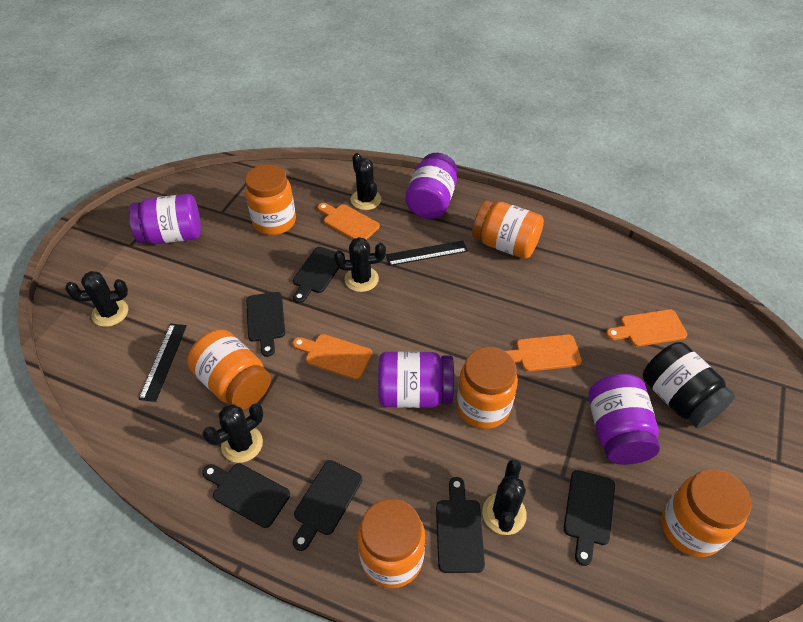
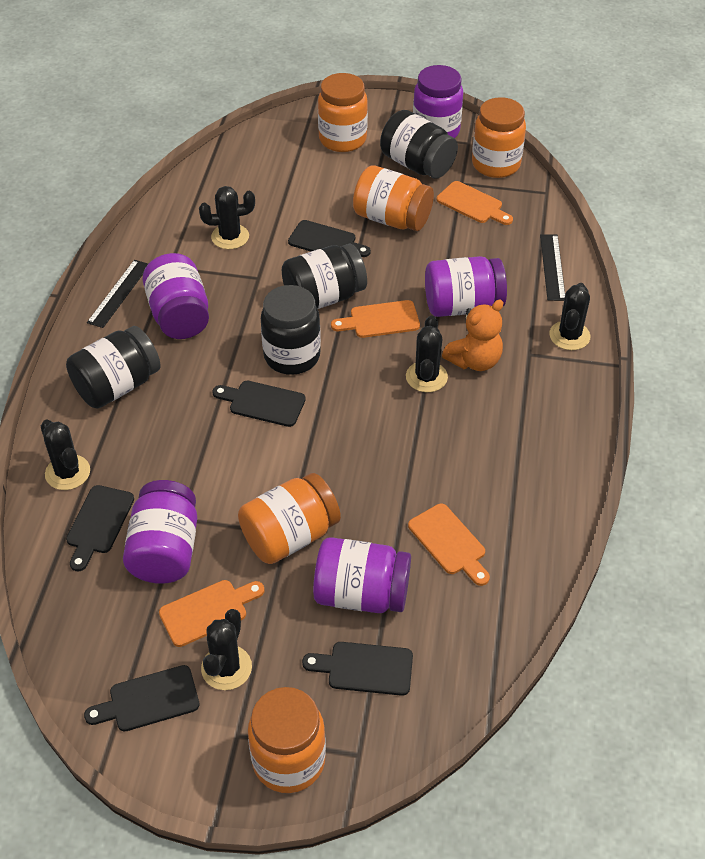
black cutting board: [202,463,290,528] [246,292,285,357] [293,247,339,303] [293,460,362,551] [436,477,485,573] [564,470,615,566] = 6 -> [66,485,134,571] [84,665,200,731] [212,381,306,427] [288,220,371,257] [302,642,413,696] = 5
black jar: [643,342,735,428] = 1 -> [66,326,160,409] [261,285,321,375] [282,244,367,309] [380,110,458,179] = 4
orange jar: [187,329,271,410] [245,164,296,235] [357,499,425,588] [457,347,518,429] [472,200,544,259] [662,469,751,557] = 6 -> [238,473,341,564] [248,687,326,793] [318,73,368,152] [353,165,434,231] [472,97,526,178] = 5
orange teddy bear: none = 0 -> [442,299,504,371] = 1
purple jar: [129,194,201,244] [378,351,454,408] [405,153,457,219] [588,374,660,465] = 4 -> [123,480,197,584] [143,253,209,339] [313,537,411,613] [413,65,463,138] [425,256,507,317] = 5

